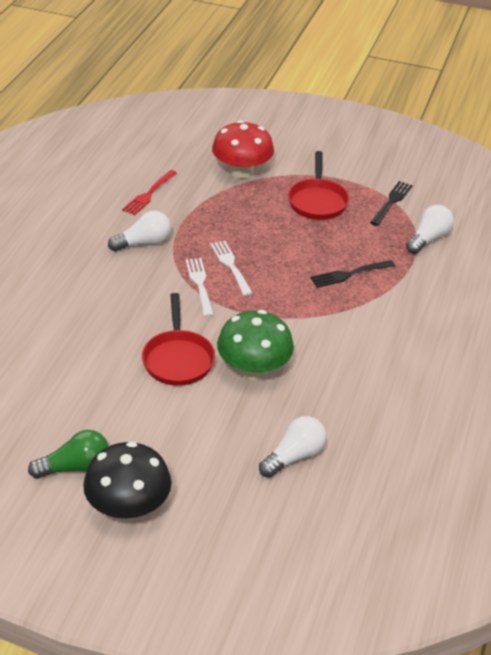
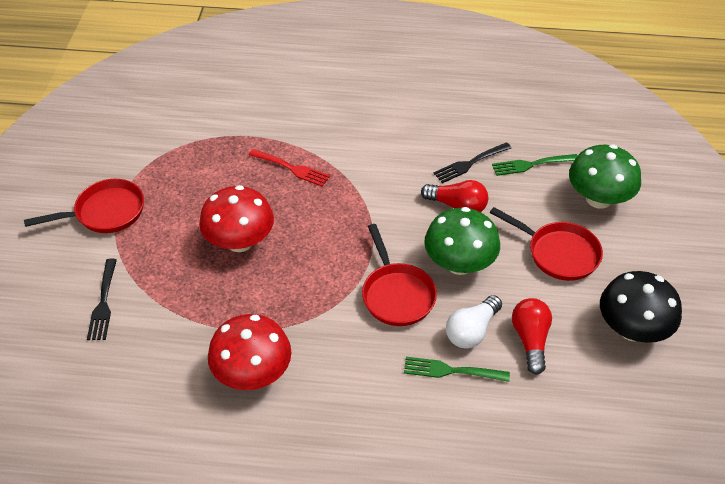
green fork: none = 0 -> [404,357,510,382] [492,154,578,176] = 2
green light bulb: [28,430,109,479] = 1 -> none = 0
green mushroom: [217,310,294,380] = 1 -> [424,207,500,275] [569,144,641,209] = 2
red light bulb: none = 0 -> [421,180,488,212] [512,298,552,375] = 2
red mushroom: [212,120,274,179] = 1 -> [199,185,274,252] [208,314,291,390] = 2
red pan: [142,293,215,386] [288,151,349,220] = 2 -> [24,179,144,233] [362,224,437,326] [490,207,603,281] = 3
white fork: [186,258,214,317] [210,240,253,296] = 2 -> none = 0
white light bulb: [108,211,171,252] [259,416,327,478] [406,205,454,254] = 3 -> [446,295,502,349] = 1

